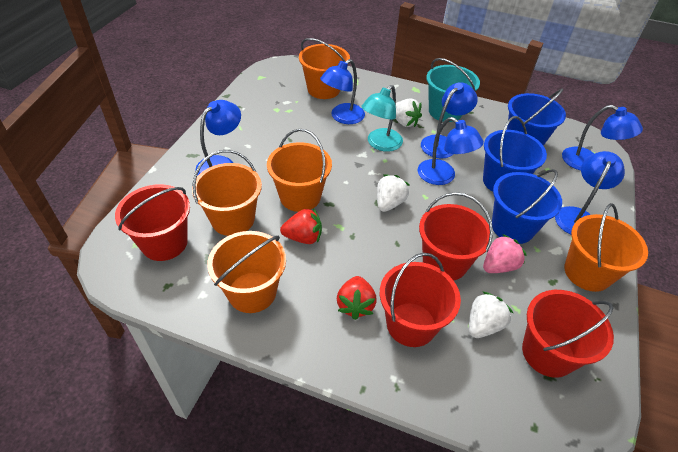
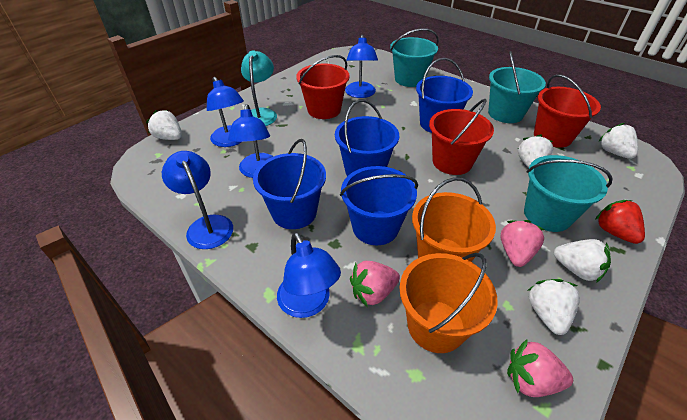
blue bucket: [483,116,547,192] [492,169,562,244] [507,88,566,146] = 3 -> [253,139,326,229] [335,99,399,176] [340,166,418,245] [416,58,473,133] = 4
blue lamp: [196,100,241,175] [320,59,365,124] [418,117,484,185] [421,82,478,159] [555,151,625,235] [562,105,643,170] = 6 -> [162,151,233,249] [207,77,244,147] [228,104,274,178] [277,232,341,318] [345,35,378,98] = 5
orange bucket: [192,150,262,236] [207,231,286,313] [267,129,332,212] [299,38,350,99] [564,203,648,292] = 5 -> [399,253,498,353] [412,177,496,262] = 2
pink strawberry: [483,234,527,273] = 1 -> [350,261,400,307] [500,220,545,267] [507,339,573,397] = 3
red bucket: [115,184,190,261] [380,253,461,347] [419,192,493,280] [522,290,614,378] = 4 -> [296,55,350,119] [429,99,494,175] [534,74,601,148] = 3
red strawberry: [280,208,322,244] [337,276,377,320] = 2 -> [595,200,645,244] = 1
turquoise bucket: [426,58,480,122] = 1 -> [390,28,439,87] [488,51,546,123] [524,155,613,232] = 3
white strawberry: [377,175,409,212] [395,99,422,127] [469,291,513,338] = 3 -> [146,110,182,140] [518,134,553,168] [527,279,580,335] [554,239,611,283] [598,123,638,159] = 5

